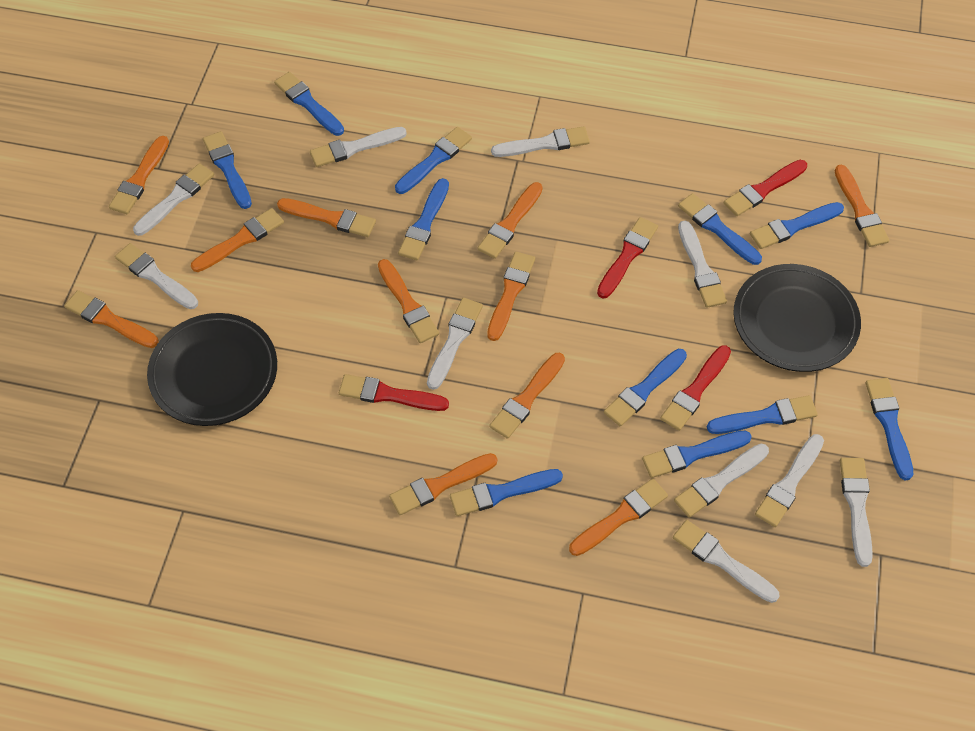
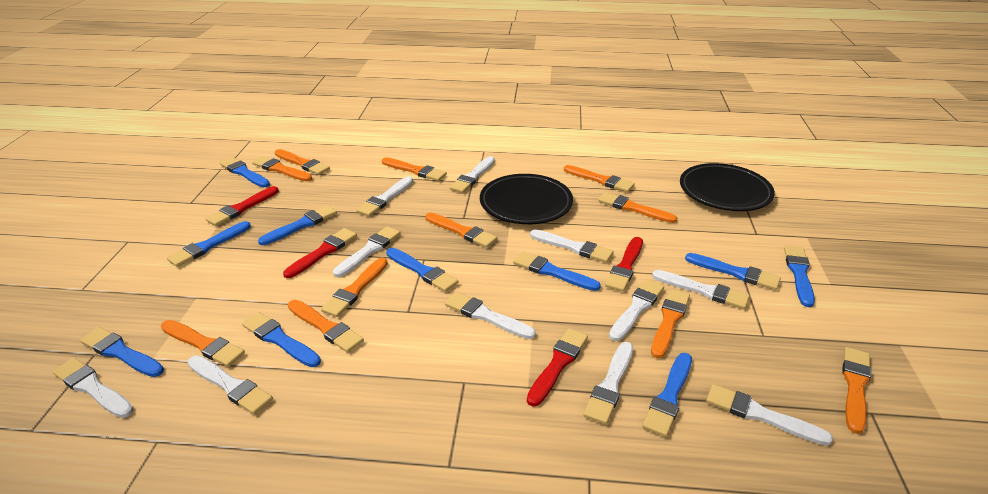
blue brush: [203,131,252,209] [274,72,344,136] [395,127,472,194] [398,178,449,260] [450,469,563,516] [604,349,687,426] [642,430,752,478] [678,193,762,265] [707,395,818,434] [750,202,844,249] [866,378,913,480] = 11 -> [80,327,164,377] [167,221,251,267] [220,157,270,187] [242,312,321,367] [258,205,337,245] [386,248,458,292] [513,252,601,291] [642,353,692,437] [685,253,781,290] [784,246,815,307] = 10
white brush: [115,243,198,309] [133,163,214,236] [310,127,407,167] [427,298,483,390] [491,126,590,157] [673,520,780,603] [674,444,769,518] [678,221,727,308] [755,434,824,527] [840,458,873,567] = 10 -> [52,358,134,418] [188,355,273,414] [333,226,401,277] [357,177,413,216] [445,292,536,339] [450,156,495,193] [530,229,614,263] [583,342,633,424] [609,279,664,341] [652,270,750,309] [706,384,833,446] = 11

